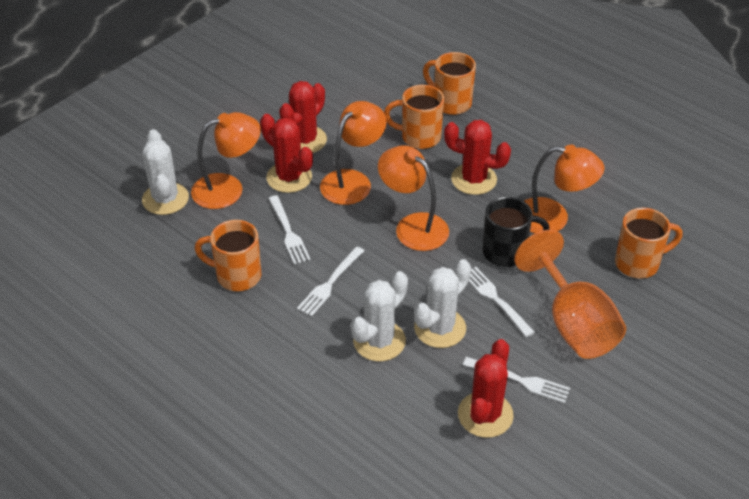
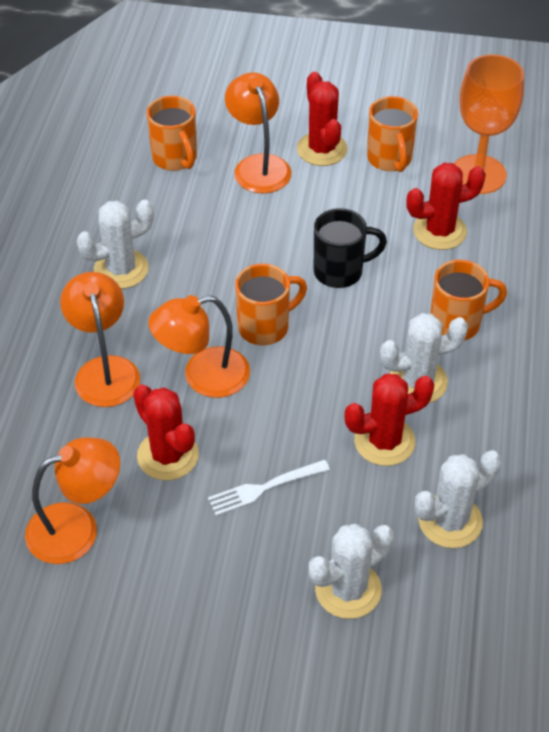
white cactus: [142,129,189,215] [351,271,408,361] [414,259,471,348] = 3 -> [77,200,154,289] [309,524,394,619] [380,313,468,403] [415,450,501,548] = 4
white fork: [268,195,311,265] [297,246,364,317] [463,357,570,404] [468,267,535,337] = 4 -> [208,460,330,516] = 1

